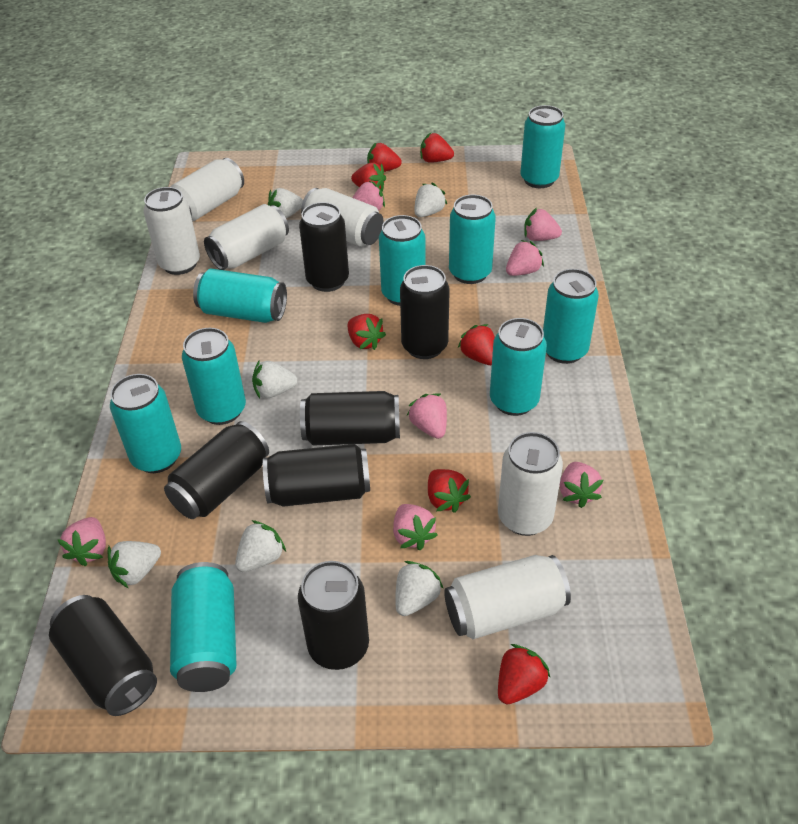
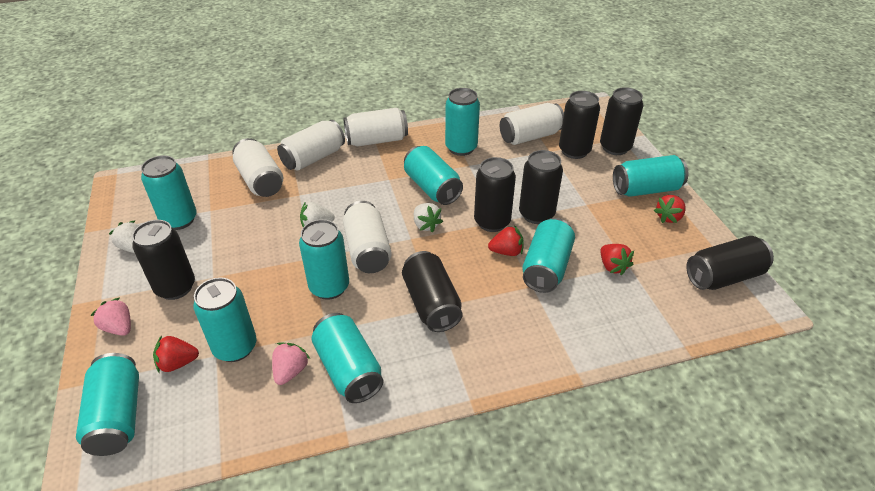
pink strawberry: [58,517,106,566] [352,181,385,211] [393,504,438,550] [407,393,447,439] [506,240,544,276] [524,208,562,241] [560,462,603,508] = 7 -> [90,298,131,336] [272,342,310,385] = 2
red strawberry: [347,314,386,350] [351,163,386,191] [367,143,402,172] [420,133,454,163] [428,469,471,513] [458,324,495,365] [498,644,551,704] = 7 -> [153,335,199,372] [488,225,524,256] [600,244,634,275] [654,195,686,223] = 4
white can: [144,187,200,275] [171,158,244,222] [204,204,289,270] [301,188,384,247] [444,555,571,639] [498,432,563,536] = 6 -> [233,138,283,197] [277,120,345,171] [343,201,392,273] [344,108,408,147] [500,103,564,145] = 5
white strawberry: [107,541,161,588] [235,520,286,572] [252,361,297,398] [268,188,303,218] [395,561,444,616] [415,183,447,217] = 6 -> [109,221,139,253] [300,202,335,227] [414,203,443,233] = 3

